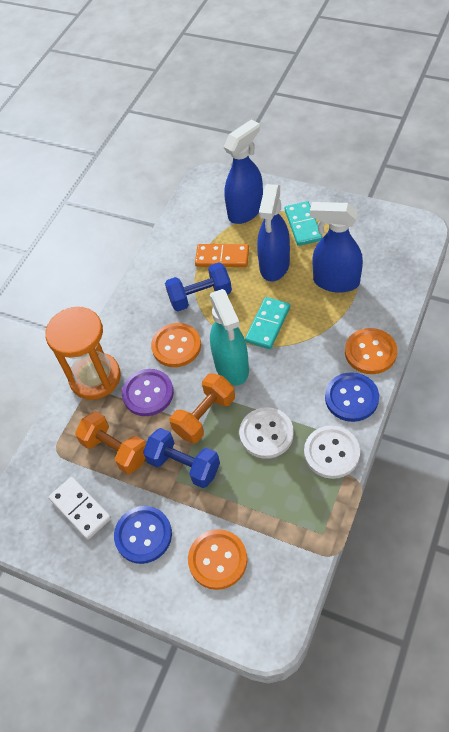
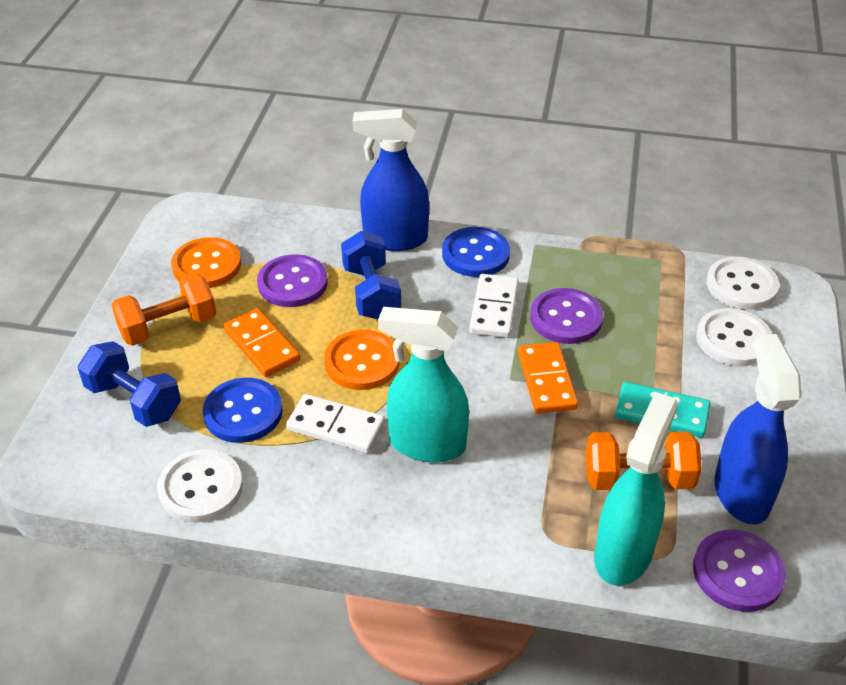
blue spray bottle: [224,119,263,224] [257,184,290,281] [310,202,363,293] = 3 -> [352,109,429,251] [714,334,801,524] = 2
orange button: [151,323,201,367] [188,529,247,590] [345,328,397,374] = 3 -> [171,237,241,288] [324,330,399,390] = 2
orange domino: [195,244,249,267] = 1 -> [223,308,300,377] [518,342,578,414] = 2
orange hourglass: [45,307,121,400] = 1 -> none = 0
purple button: [122,369,174,416] = 1 -> [257,254,328,307] [530,288,603,344] [693,529,786,612] = 3
turquoise domino: [245,297,290,349] [285,201,322,246] = 2 -> [615,382,711,437] = 1
turquoise spray bottle: [210,289,249,386] = 1 -> [378,307,469,463] [594,392,678,586] = 2
white button: [239,407,294,459] [304,426,360,479] = 2 -> [157,449,243,522] [696,308,772,366] [706,257,779,310] = 3
white domino: [49,477,111,540] = 1 -> [286,394,385,453] [469,274,519,338] = 2

